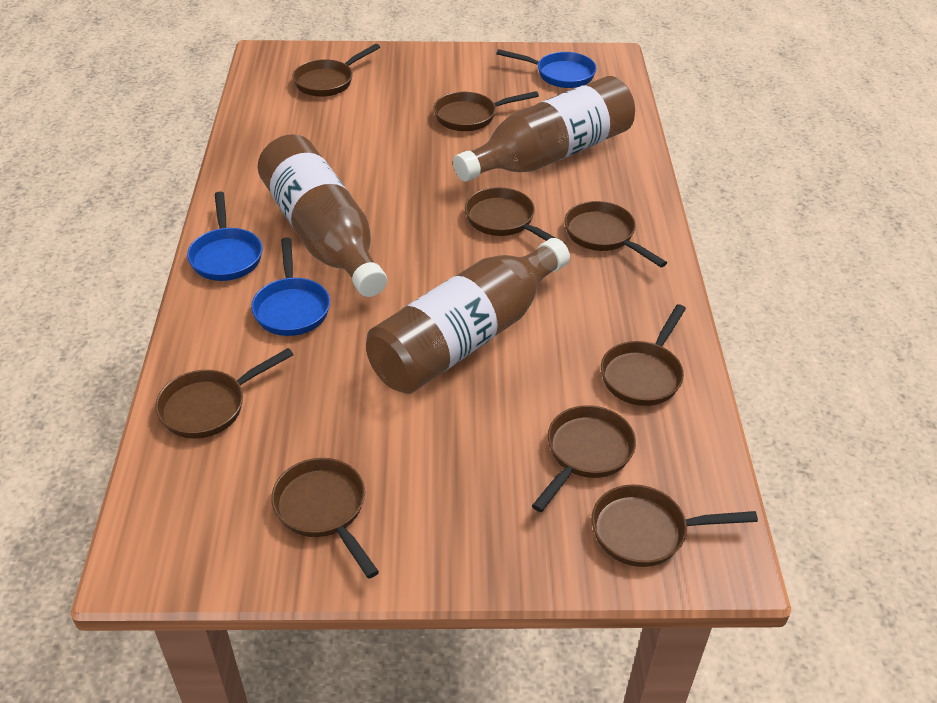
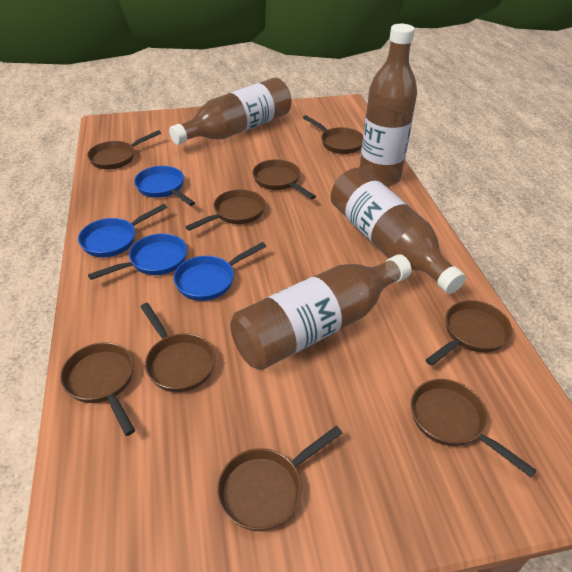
blue pan: [187,192,262,281] [251,237,330,336] [496,49,597,88] = 3 -> [78,204,167,257] [88,234,187,280] [134,166,195,206] [173,242,266,301] = 4
brown bottle: [258,134,387,297] [366,238,570,394] [453,76,635,182] = 3 -> [169,77,291,145] [230,254,412,370] [331,167,466,294] [360,24,417,187] = 4

